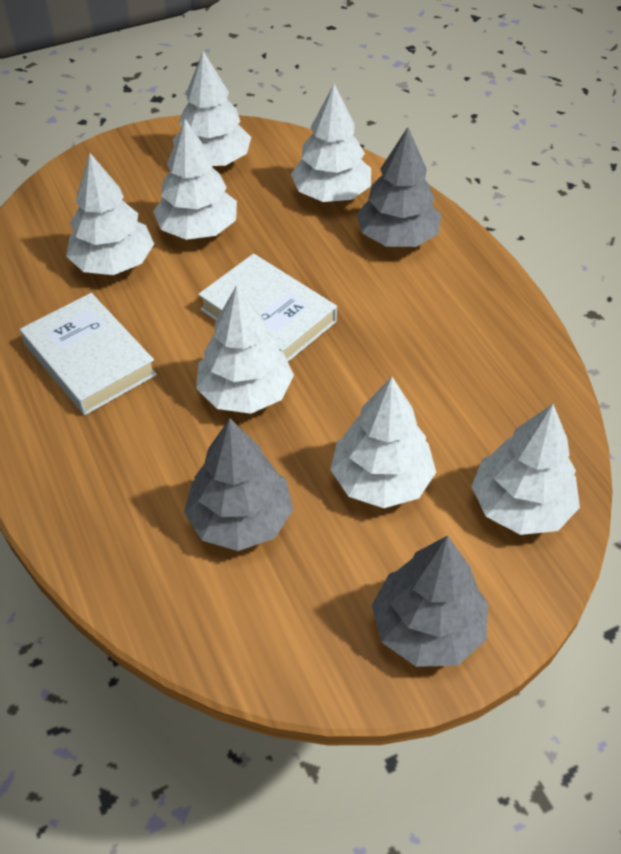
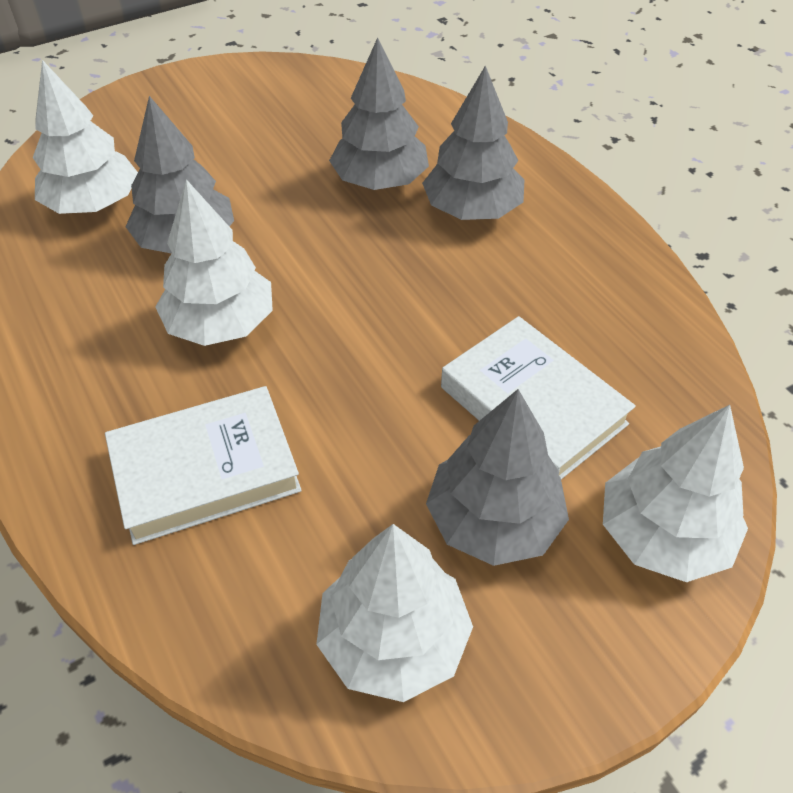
grey tree: [184,419,293,551] [357,127,441,247] [372,536,488,667] = 3 -> [126,96,234,254] [329,37,429,190] [422,66,524,220] [426,389,569,566] = 4
white tree: [66,153,154,275] [153,119,237,240] [173,51,251,166] [196,285,294,414] [291,84,371,202] [330,377,436,508] [471,404,580,535] = 7 -> [33,60,138,214] [155,179,273,346] [316,524,473,702] [603,405,748,582] = 4

